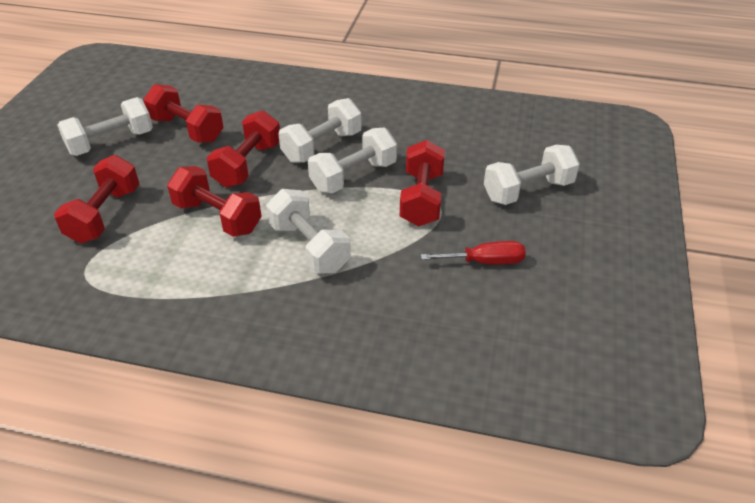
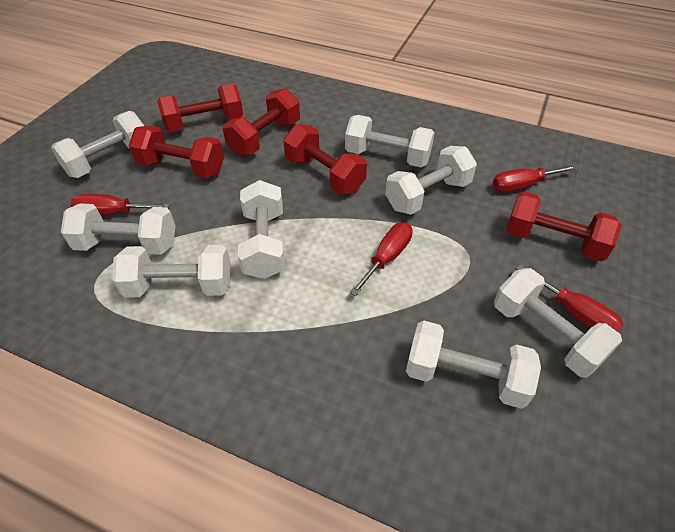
red screwdriver: [421,241,526,264] = 1 -> [71,194,170,215] [350,223,413,296] [493,165,578,192] [515,264,624,332] = 4
white dumbbell: [57,97,153,156] [266,189,350,274] [279,98,362,163] [308,128,397,193] [484,145,580,205] = 5 -> [51,111,144,178] [61,203,176,255] [113,245,231,298] [238,180,285,279] [345,115,434,167] [385,146,477,215] [406,321,541,409] [494,268,622,378] = 8

